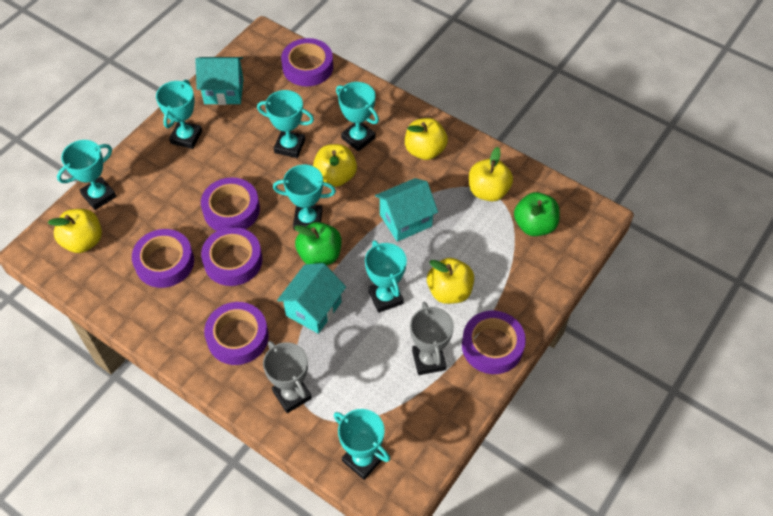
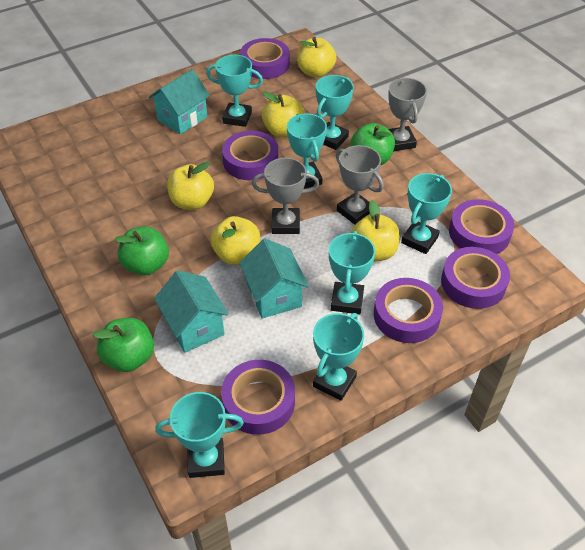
green apple: [294,222,341,265] [514,192,560,236] = 2 -> [92,318,154,372] [115,226,169,275] [351,123,395,165] = 3
grey trophy: [263,341,312,413] [410,302,454,375] = 2 -> [252,158,319,234] [336,145,384,225] [388,78,427,151] = 3

